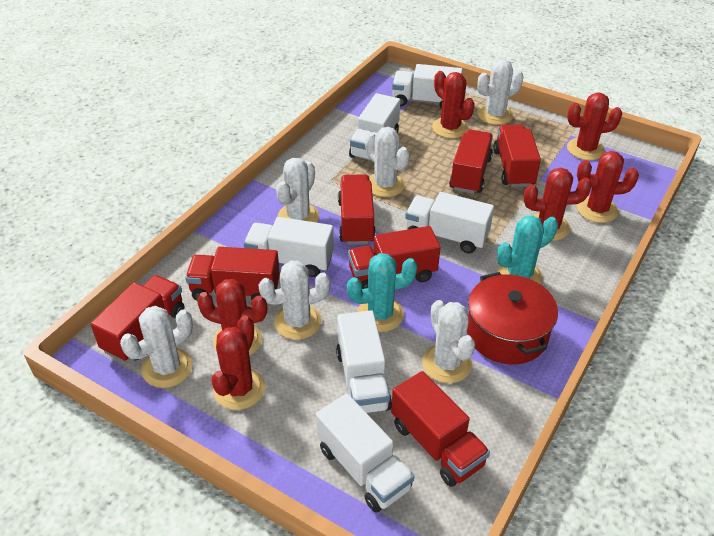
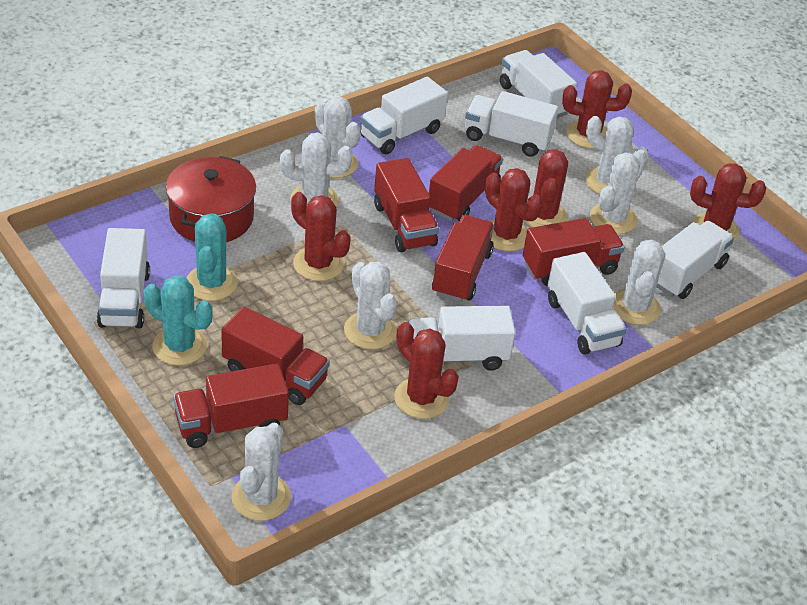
red truck: [90,275,185,362] [185,247,280,300] [338,174,376,245] [348,226,441,289] [391,371,490,487] [449,129,493,194] [493,125,541,187] = 7 -> [173,363,289,448] [221,307,330,405] [374,158,439,252] [429,145,503,221] [432,215,494,302] [523,218,625,286] = 6
white cactus: [120,306,193,388] [258,261,330,340] [276,158,319,223] [365,127,410,197] [422,300,475,383] [477,60,524,125] = 6 -> [231,423,291,521] [280,132,353,206] [315,97,361,178] [344,262,397,349] [585,116,649,194] [590,149,647,234] [613,240,665,325] = 7
white truck: [244,217,334,277] [316,393,414,512] [336,310,392,413] [349,93,400,161] [392,64,462,109] [405,192,494,254] = 6 -> [97,228,150,329] [360,77,448,154] [408,305,515,371] [465,91,558,157] [500,50,577,118] [548,252,627,355] [656,221,734,299] = 7

